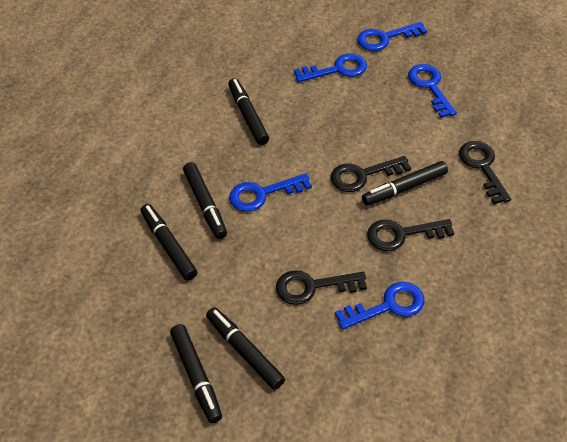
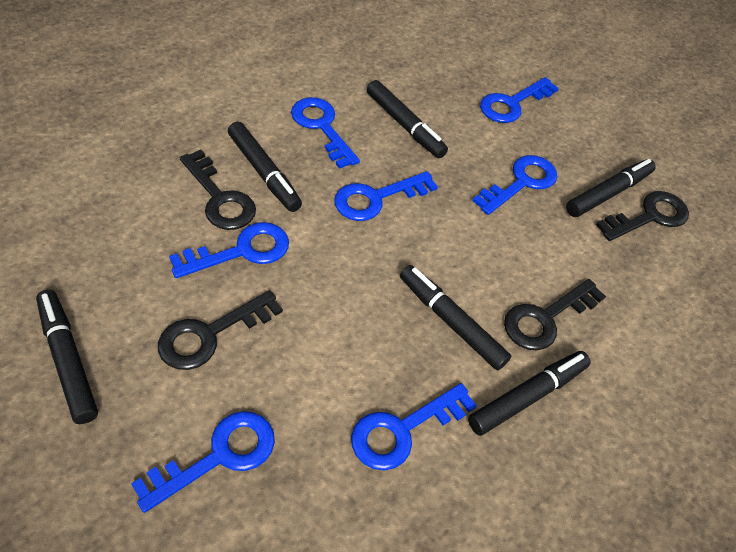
blue key: [229,173,312,212] [294,53,367,82] [335,282,424,330] [357,22,427,51] [408,64,457,118] = 5 -> [131,411,275,513] [169,222,289,278] [291,97,360,169] [334,171,438,221] [351,383,477,471] [472,155,557,215] [480,77,559,123] = 7

